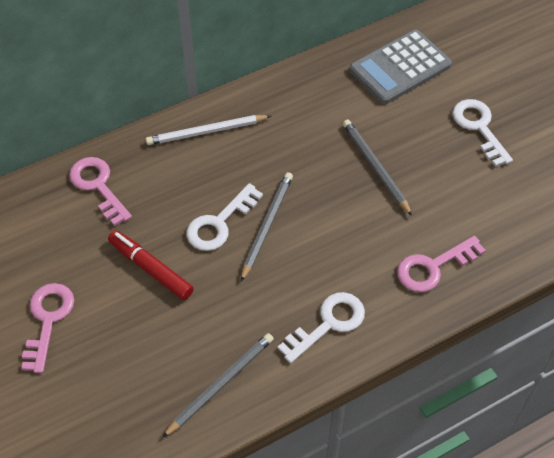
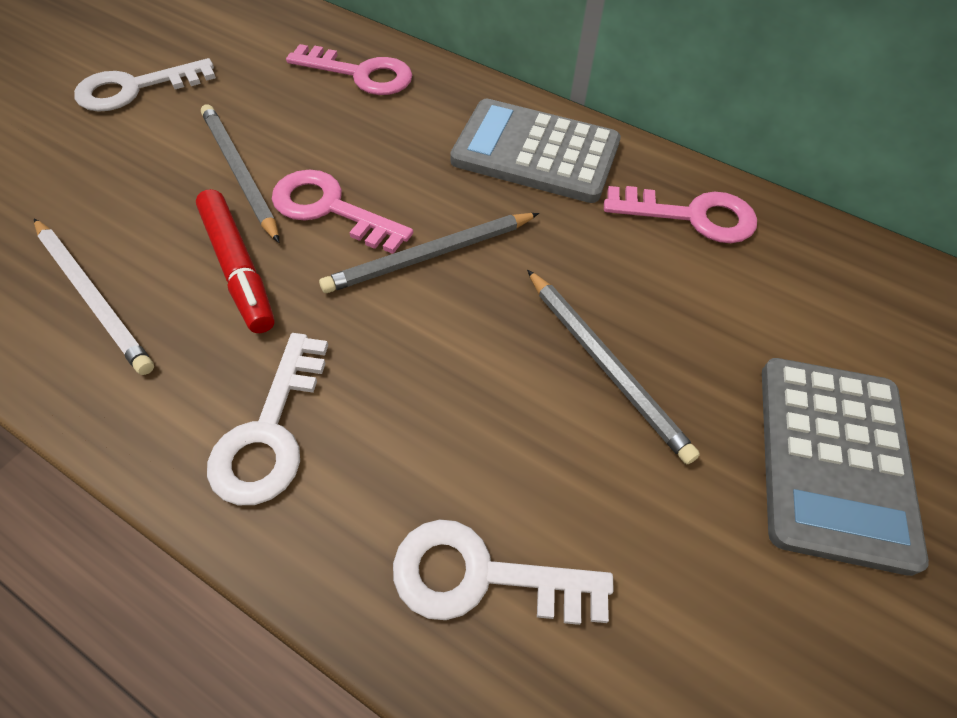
grey calculator: [349,30,452,104] = 1 -> [450,99,621,203] [762,358,929,576] = 2

